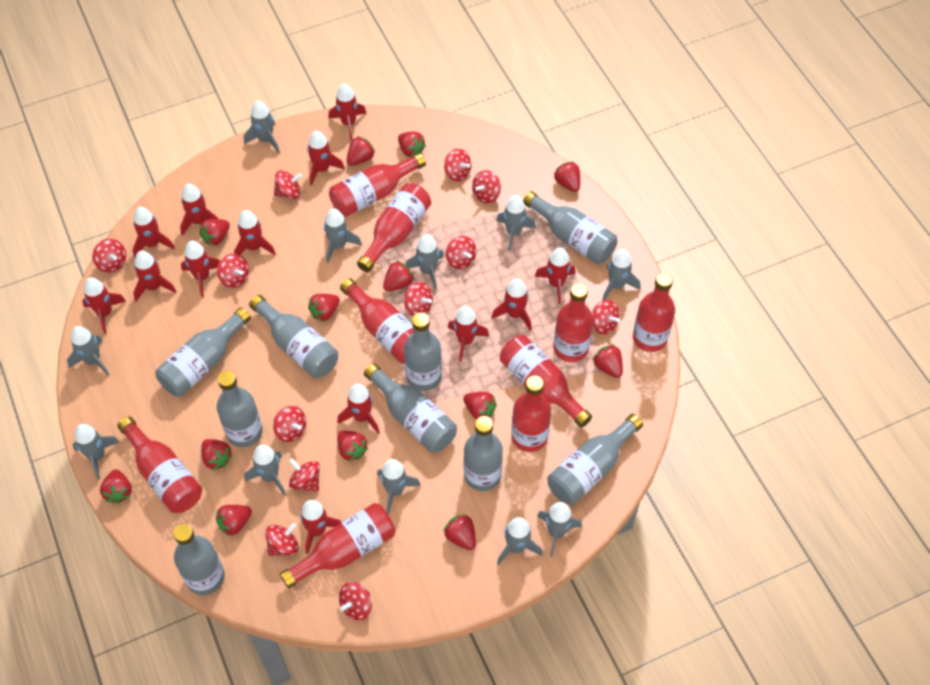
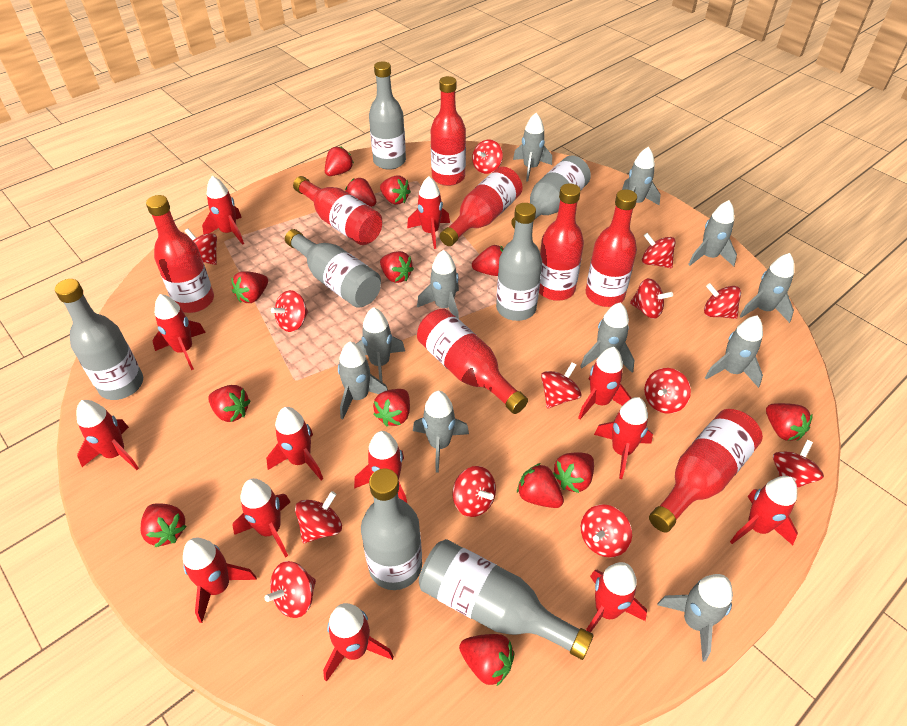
grey bottle: [156,308,251,397] [173,524,225,595] [217,371,263,447] [249,295,338,378] [364,363,457,453] [404,312,442,391] [464,416,503,491] [523,191,618,264] [547,414,643,505] = 9 -> [55,279,143,400] [285,229,381,308] [361,469,422,590] [369,61,406,170] [419,539,594,660] [496,203,542,321] [511,155,591,229] = 7
red bottle: [117,416,202,513] [280,503,396,589] [329,153,426,217] [340,278,414,364] [357,183,431,272] [500,335,592,428] [511,375,551,452] [554,283,593,362] [633,272,675,352] = 9 -> [146,195,214,313] [293,176,382,245] [417,308,528,414] [431,76,466,186] [440,167,523,246] [539,184,584,301] [586,189,637,307] [649,409,763,533] = 8
red spinning top: [92,239,126,273] [217,254,249,288] [265,523,299,556] [273,406,306,442] [274,170,302,199] [289,458,320,492] [339,582,372,620] [404,282,433,316] [444,149,471,182] [446,236,476,269] [472,170,501,203] [592,300,620,335] = 12 -> [185,228,217,265] [265,561,316,618] [271,290,308,332] [295,491,342,543] [453,466,496,517] [472,139,503,174] [541,362,581,408] [581,504,632,558] [630,278,673,319] [642,233,676,268] [644,368,691,413] [704,283,741,319] [773,440,824,488] = 13

